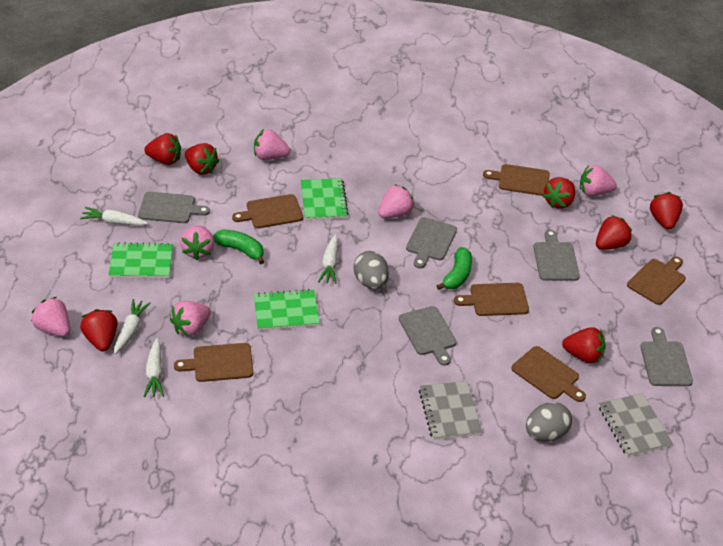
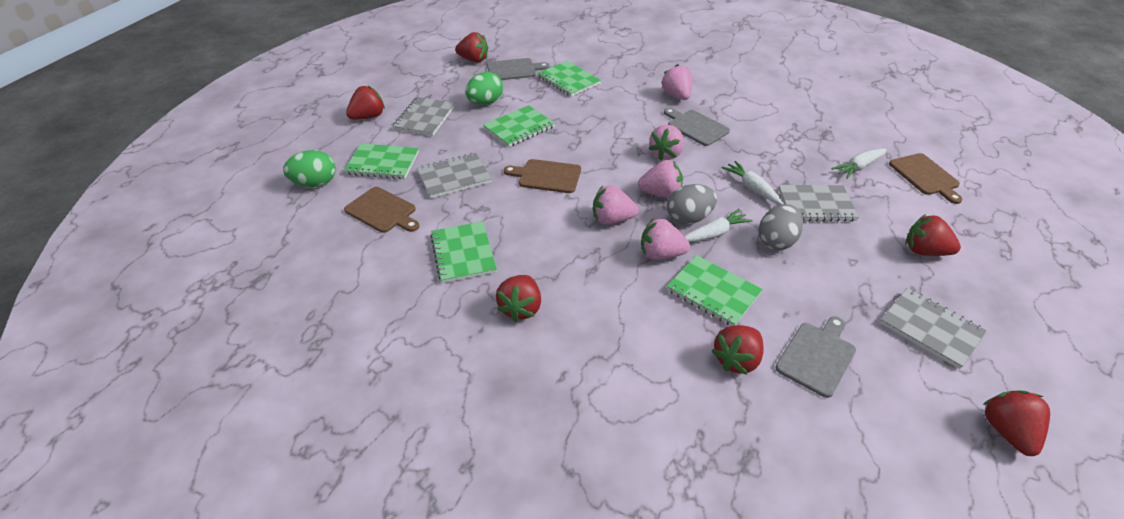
brown cutting board: [174,343,253,382] [232,194,303,228] [454,283,529,316] [483,164,550,196] [511,346,586,402] [627,257,686,305] = 6 -> [344,187,419,233] [504,159,581,193] [889,153,963,204] = 3
green banana: [213,230,265,264] [437,247,472,290] = 2 -> none = 0
green egg: none = 0 -> [283,150,335,187] [465,72,503,105] = 2
green notebook: [109,242,173,278] [253,289,320,331] [300,178,349,220] = 3 -> [344,143,419,179] [430,221,497,283] [483,105,555,147] [538,61,601,97] [667,255,763,326] = 5
grey cutting board: [138,192,210,223] [399,306,457,366] [406,217,457,268] [534,230,580,281] [640,327,693,386] = 5 -> [487,58,549,80] [664,108,730,146] [775,316,856,398] = 3
grey notebook: [419,381,482,440] [599,393,673,457] = 2 -> [393,97,455,136] [417,153,492,198] [778,185,859,222] [880,288,987,369] = 4
pink strawberry: [31,297,70,337] [170,301,211,336] [180,225,214,261] [254,129,290,160] [378,184,415,218] [580,165,617,196] = 6 -> [593,185,639,224] [638,160,683,198] [641,218,690,260] [648,125,684,161] [661,64,693,100] = 5
red strawberry: [80,309,118,351] [144,133,181,165] [185,143,219,175] [543,177,575,209] [562,327,606,364] [596,215,632,250] [650,192,683,230] = 7 -> [346,86,385,120] [455,32,489,63] [496,275,541,322] [712,325,764,375] [906,214,961,256] [983,390,1050,456] = 6
white carrot: [80,207,148,226] [114,299,151,354] [143,338,164,398] [318,235,338,284] = 4 -> [684,209,753,242] [722,161,783,205] [832,149,887,179] = 3

